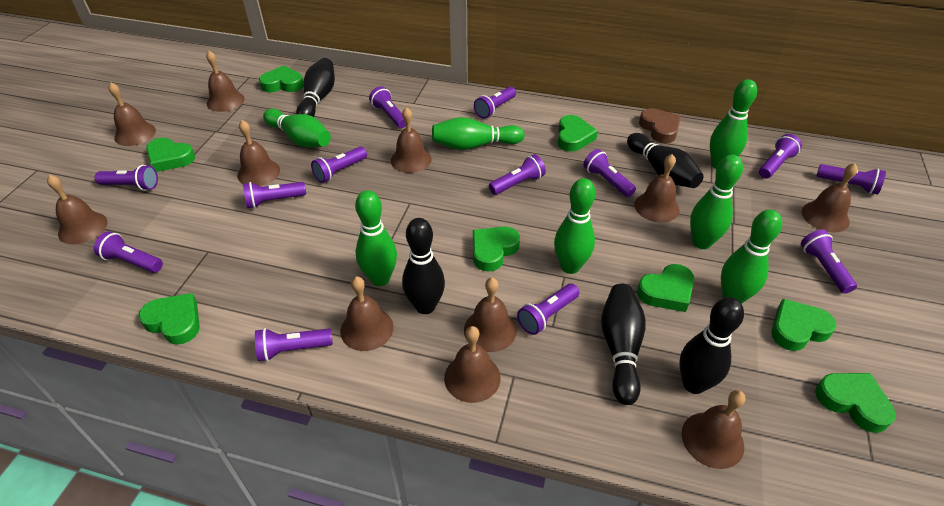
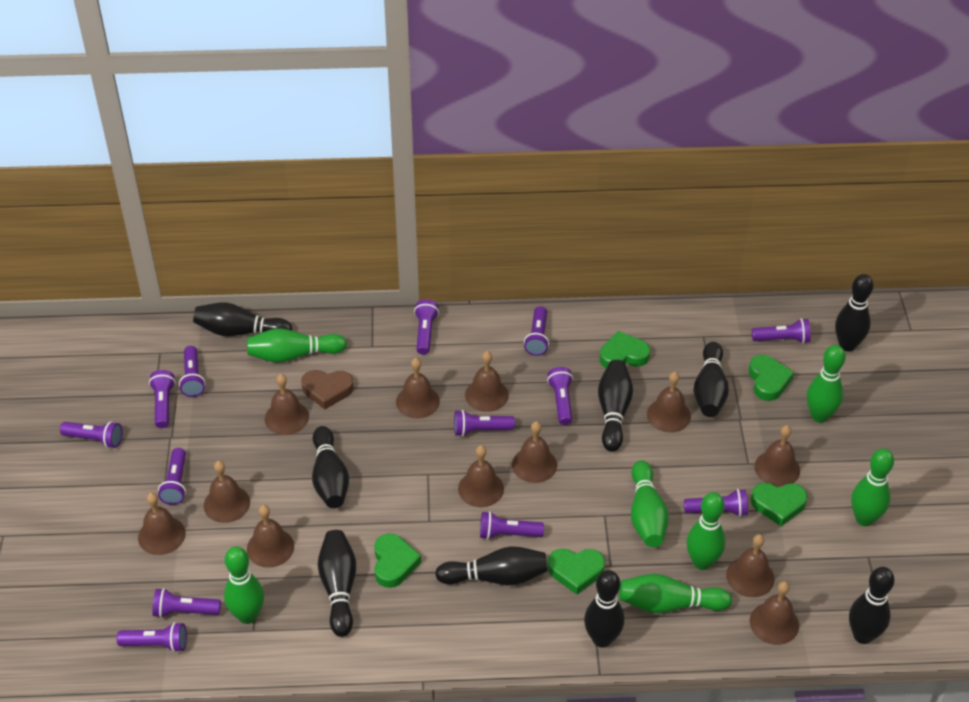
black bowling pin: [296,58,335,117] [402,218,445,314] [601,284,646,405] [627,133,704,188] [679,297,744,394] = 5 -> [193,303,292,336] [312,426,349,508] [318,530,356,637] [435,546,547,585] [584,570,624,648] [598,360,633,452] [693,342,729,417] [835,274,873,352] [849,567,894,644] = 9
brown bell: [47,175,108,244] [108,83,156,146] [206,51,245,112] [237,120,280,186] [340,276,394,351] [391,107,432,173] [444,326,501,403] [464,278,517,352] [635,154,680,223] [682,390,746,469] [802,163,858,233] = 11 -> [138,492,186,555] [204,461,250,523] [247,505,294,568] [265,374,309,435] [396,358,440,419] [458,445,504,507] [465,351,509,412] [512,421,557,483] [647,372,691,433] [726,534,775,597] [750,581,799,645] [754,425,800,487] = 12
green heart: [138,293,200,345] [146,138,195,172] [259,65,304,92] [473,226,520,272] [558,115,598,152] [637,264,694,312] [771,299,837,351] [815,373,896,433] = 8 -> [374,533,421,588] [548,549,605,595] [600,331,650,368] [749,355,794,401] [751,483,808,526] = 5

